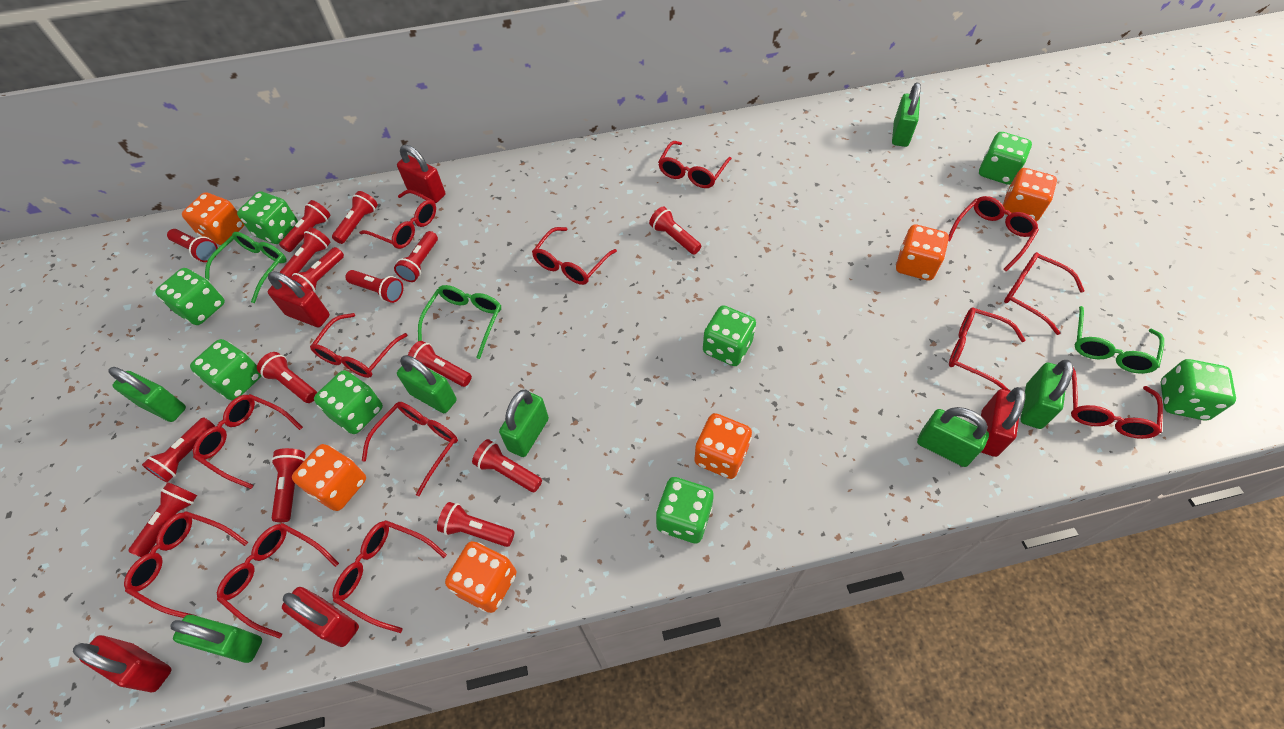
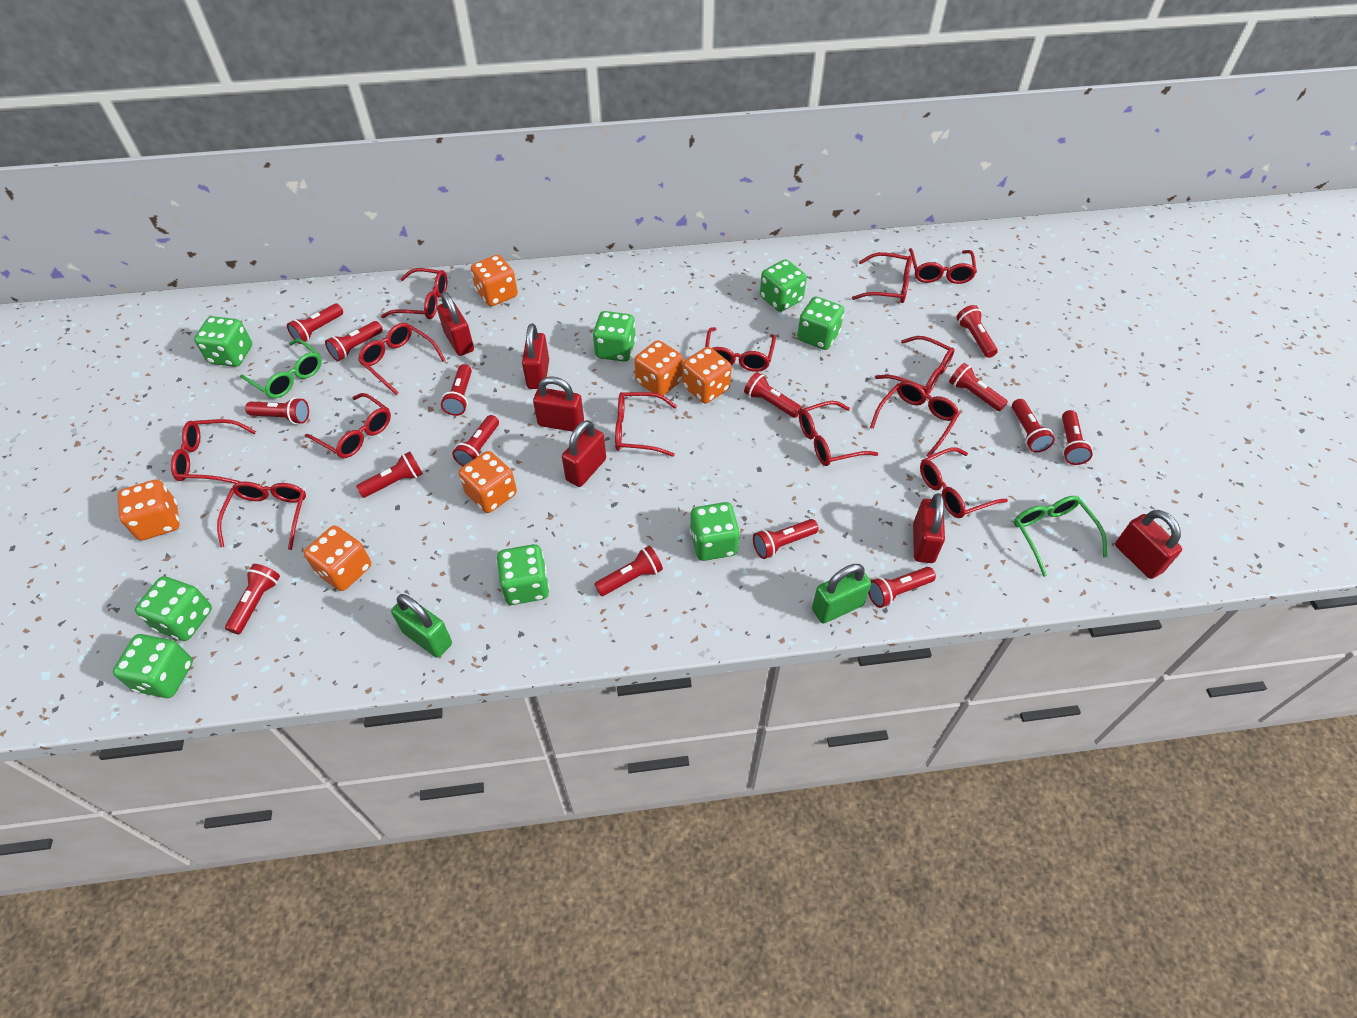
green glasses: [205,232,286,303] [418,285,501,359] [1075,306,1164,374] = 3 -> [240,339,322,398] [1014,496,1107,577] = 2
green padlock: [108,367,186,422] [170,615,262,663] [397,355,457,413] [499,390,549,457] [892,82,921,147] [917,407,989,467] [1020,360,1073,429] = 7 -> [391,594,452,658] [812,564,871,624] = 2
red padlock: [73,635,172,693] [268,271,330,327] [282,587,359,647] [397,145,445,203] [981,387,1025,457] = 5 -> [437,292,474,356] [522,323,549,389] [533,377,584,432] [562,420,606,487] [913,493,945,563] [1115,510,1182,579] = 6

